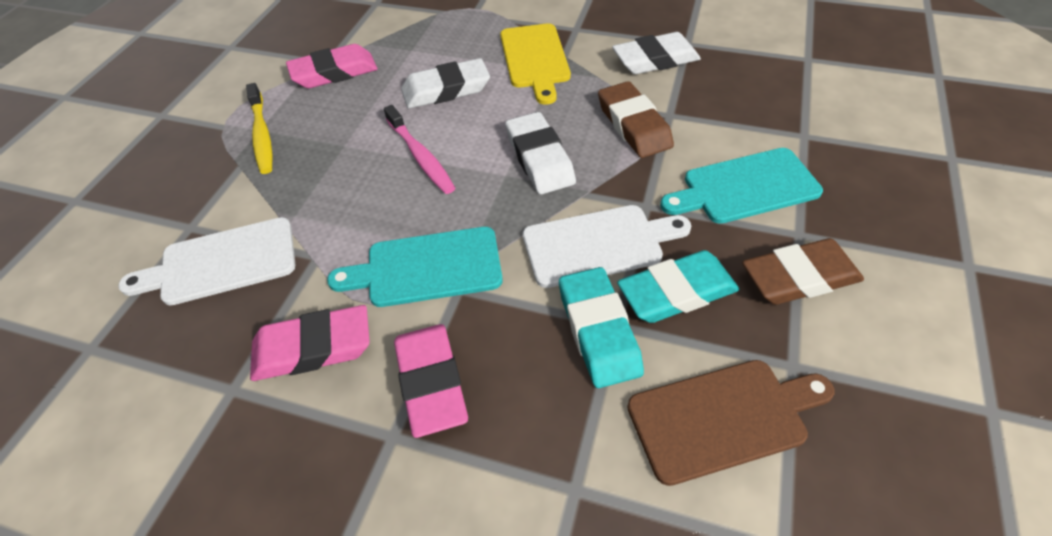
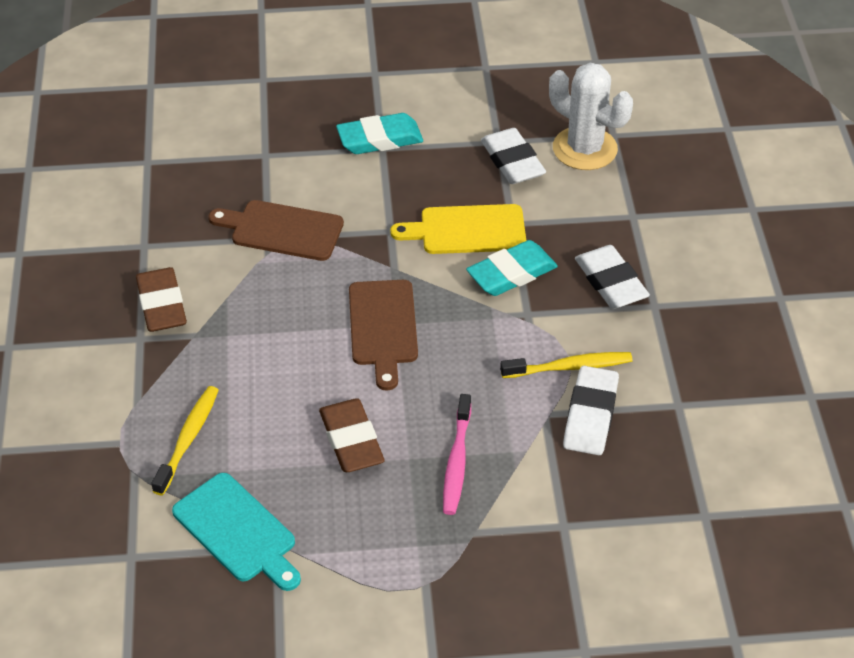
brown cutting board: [627,360,835,486] = 1 -> [208,200,344,261] [349,280,418,391] = 2
pink eraser: [250,305,370,381] [286,44,378,88] [394,324,468,438] = 3 -> none = 0
turquoise cutting board: [327,227,503,307] [660,148,823,224] = 2 -> [172,473,301,591] = 1
white cactus: none = 0 -> [549,63,633,170] = 1
white cutting board: [118,217,295,305] [523,205,691,288] = 2 -> none = 0
yellow toothbrush: [246,83,272,174] = 1 -> [151,386,219,495] [500,352,633,378] = 2

